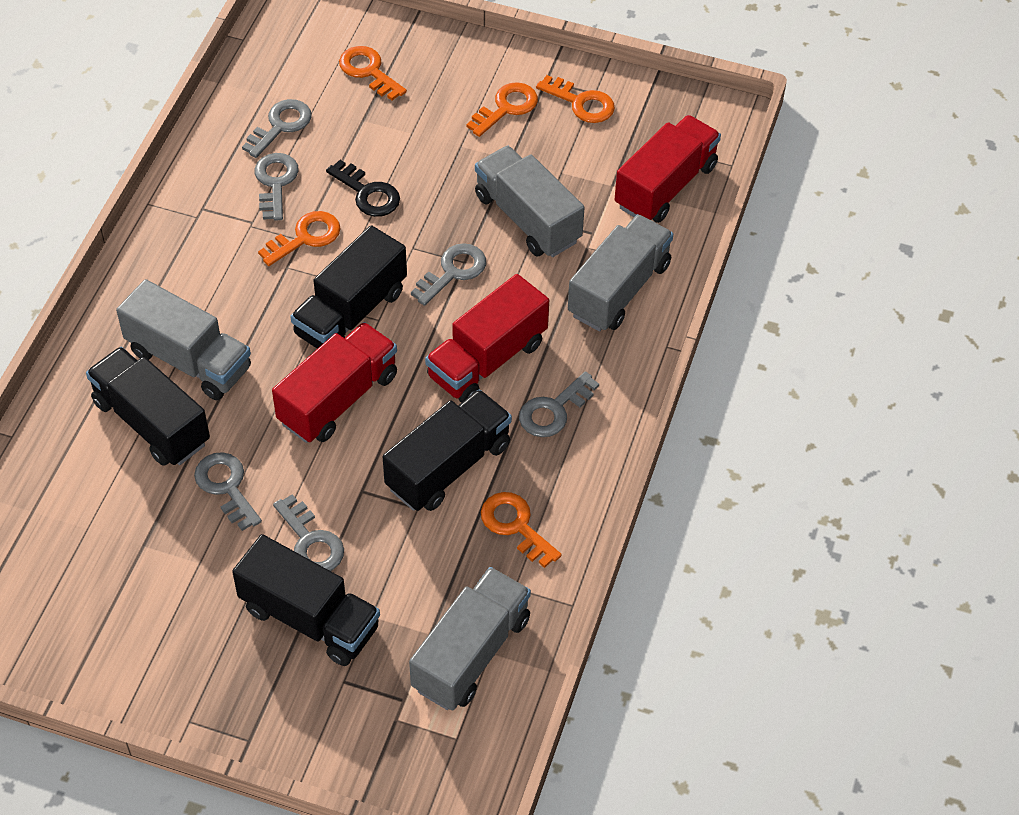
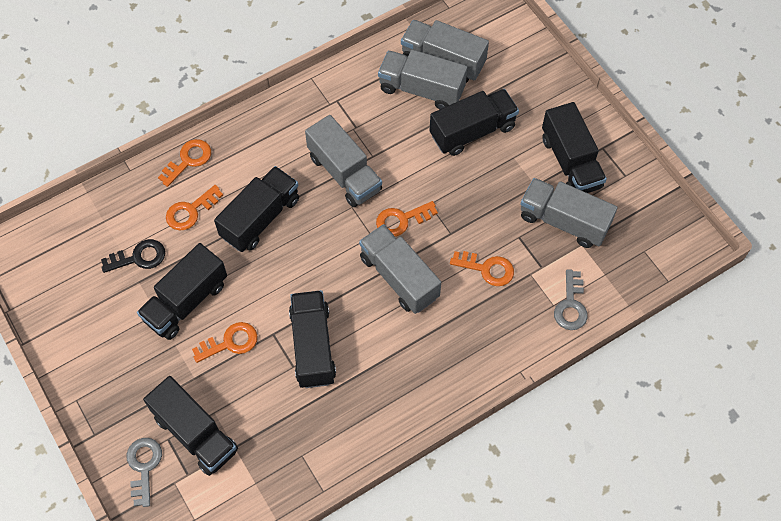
black truck: [86,347,210,466] [232,534,380,666] [290,225,407,349] [383,389,512,511] = 4 -> [137,243,227,340] [143,376,238,476] [214,166,299,252] [289,290,336,388] [429,89,519,156] [542,102,607,193] = 6
grey key: [194,452,262,531] [242,99,312,158] [254,153,299,221] [273,494,344,571] [411,243,486,306] [519,371,599,437] = 6 -> [127,438,162,507] [554,269,588,330] = 2
grey truck: [116,279,251,400] [409,567,531,711] [475,146,585,257] [568,214,673,332] = 4 -> [305,115,382,207] [359,224,441,314] [378,50,467,109] [401,20,489,83] [520,178,618,248] = 5
red truck: [272,322,397,443] [425,274,549,403] [615,115,721,223] = 3 -> none = 0

